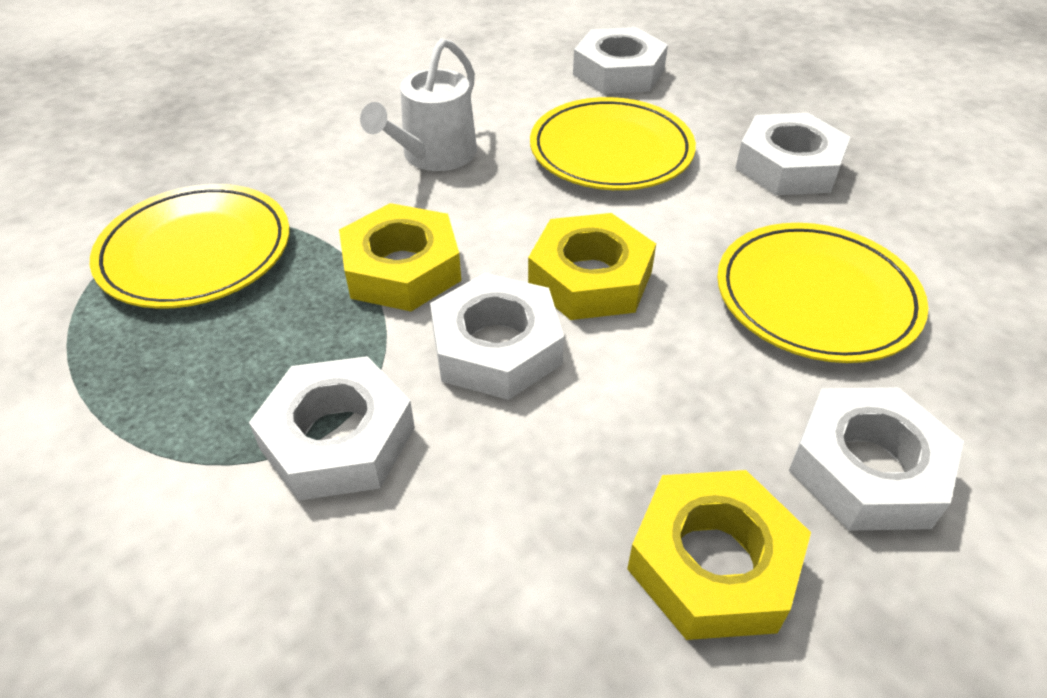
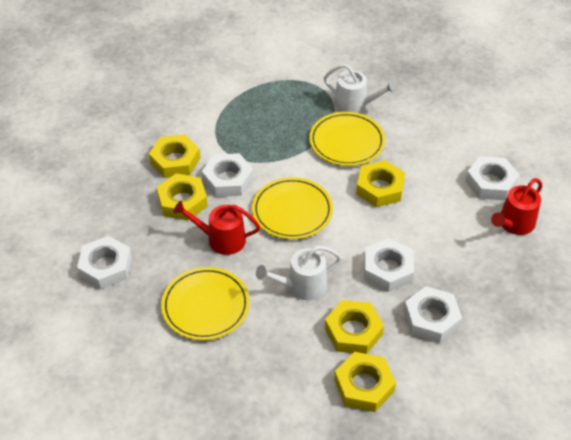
red watering can: none = 0 -> [173,201,260,255] [491,178,542,235] = 2
white watering can: [360,38,477,171] = 1 -> [256,246,342,300] [324,64,397,113] = 2
yellow nut: [339,203,461,311] [528,213,656,320] [627,470,811,640] = 3 -> [149,134,200,178] [157,173,208,221] [325,300,384,354] [334,352,396,412] [356,160,405,207] = 5

